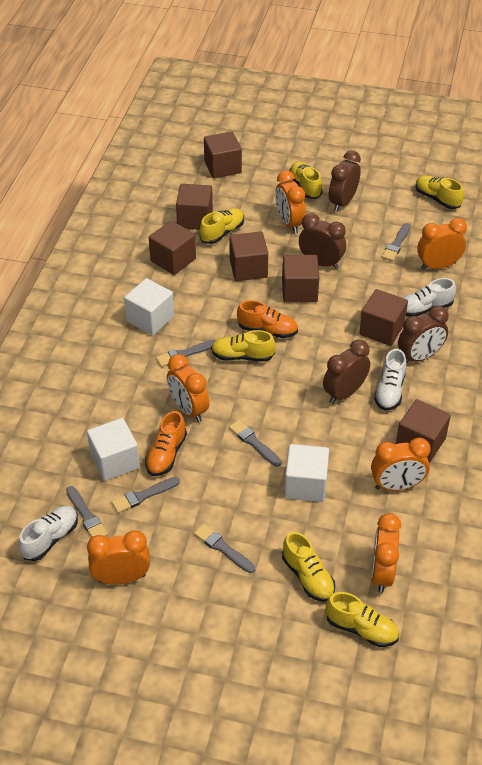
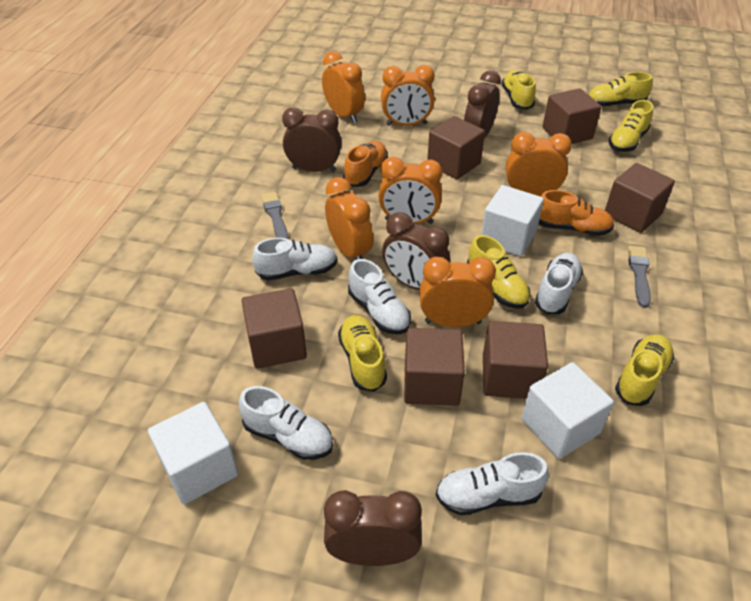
brown cube: [149,221,196,275] [176,184,213,230] [204,131,242,178] [229,232,268,281] [282,255,319,303] [359,289,408,346] [396,399,451,463] = 7 -> [242,288,307,369] [404,328,465,406] [427,116,485,180] [483,321,548,399] [542,88,602,144] [605,163,675,233] = 6
grey brush: [66,486,108,537] [112,477,180,513] [156,340,216,367] [194,524,255,573] [229,420,282,467] [382,223,411,261] = 6 -> [261,192,288,239] [628,246,651,308] = 2
white shoe: [18,506,78,561] [374,349,406,411] [404,278,456,317] = 3 -> [239,386,333,460] [252,238,337,280] [348,259,411,335] [436,452,549,515] [535,253,583,314] = 5

